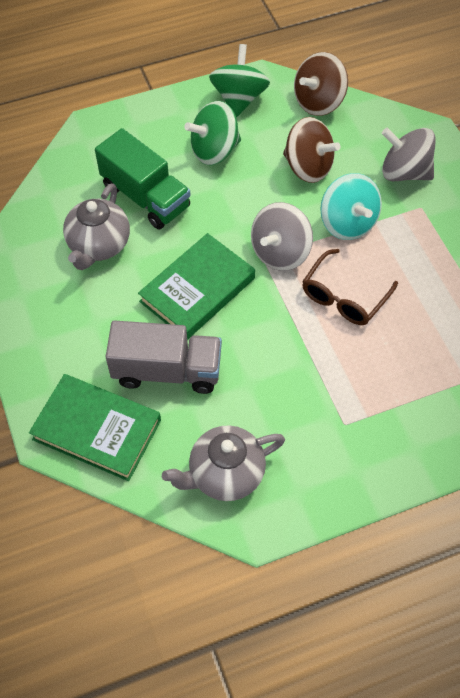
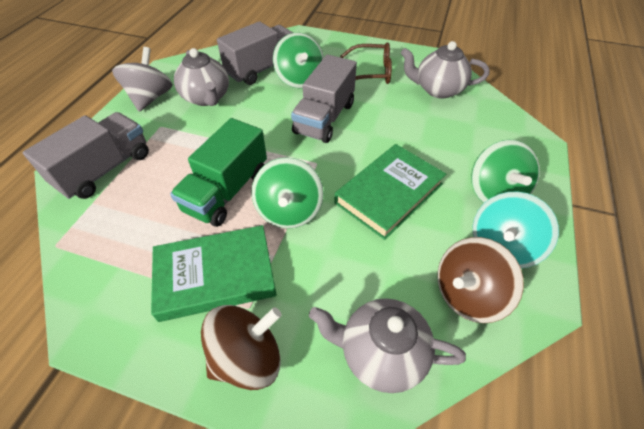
green spinning top: [184,101,241,165] [209,44,270,117] = 2 -> [251,157,324,229] [273,33,324,88] [471,139,540,203] = 3
grey spinning top: [251,202,313,271] [382,128,436,181] = 2 -> [112,47,173,112] = 1
grey teapot: [63,183,130,270] [162,425,285,501] = 2 -> [174,48,229,106] [309,298,466,393] [401,41,489,98] = 3
grey truck: [106,320,222,394] = 1 -> [23,112,149,199] [217,21,293,85] [291,55,357,143] = 3

